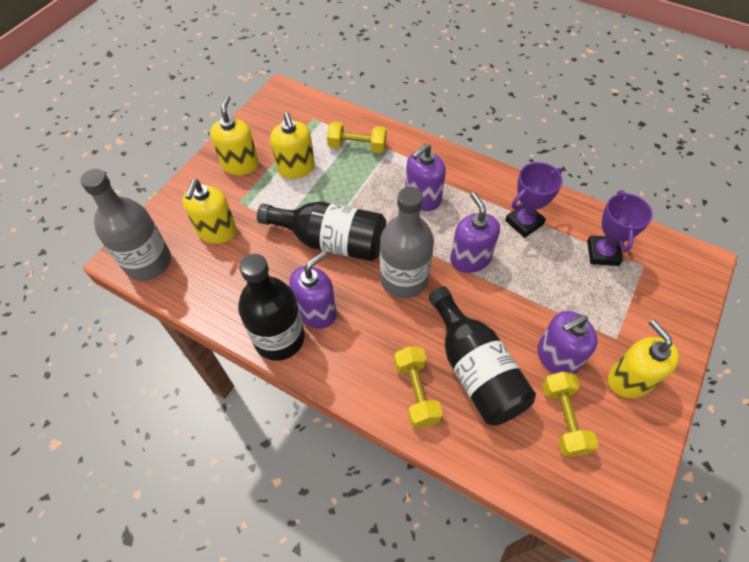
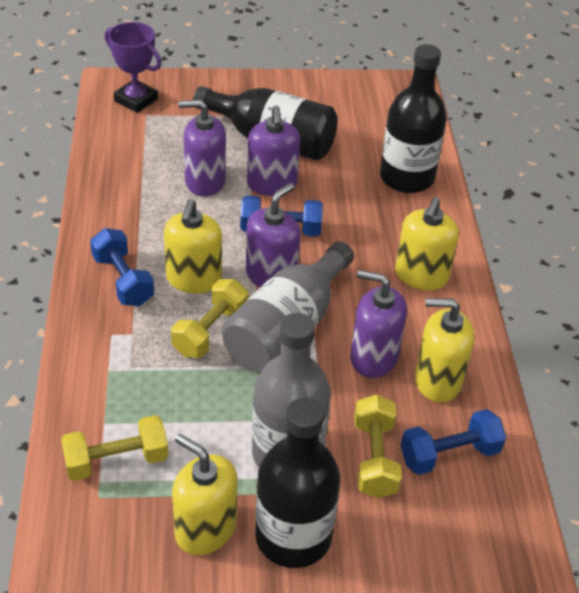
blue dumbbell: none = 0 -> [90,228,154,306] [240,196,323,237] [401,409,506,475] = 3
purple trophy: [505,162,563,238] [587,191,653,266] = 2 -> [105,22,162,113] = 1

